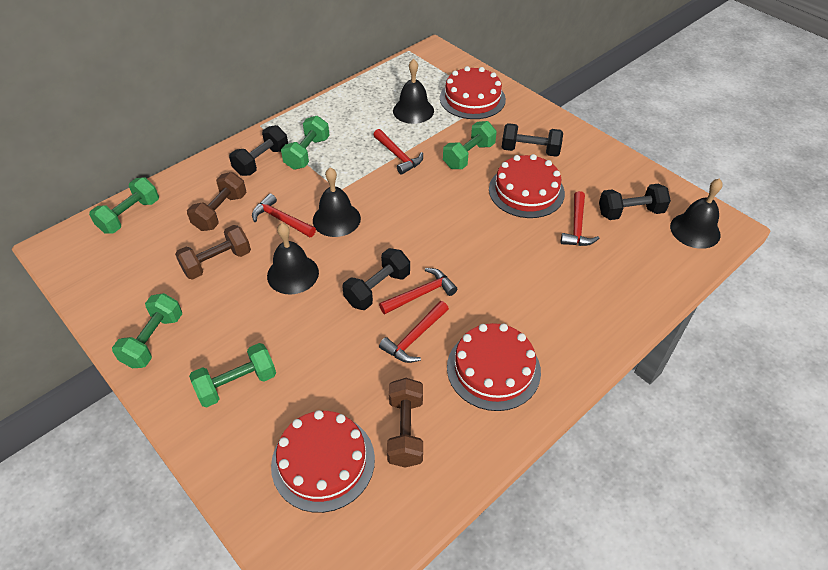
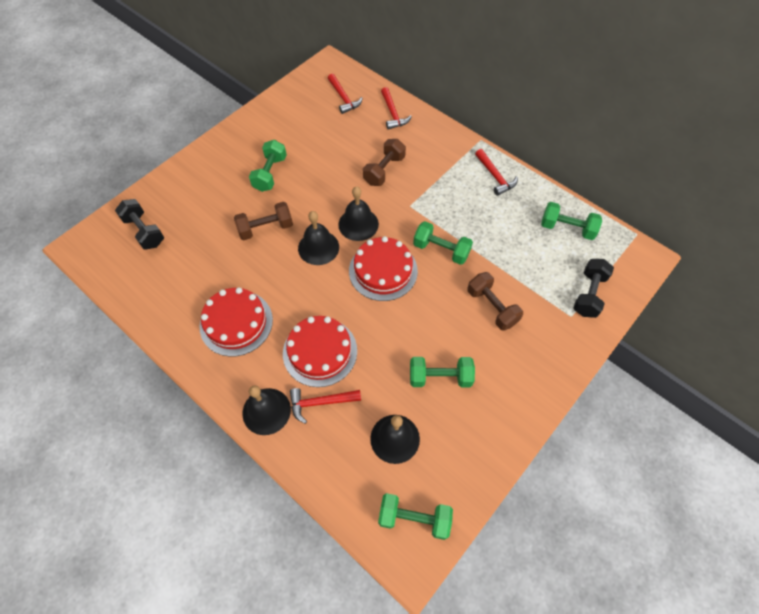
black dumbbell: [229,125,288,176] [342,248,410,310] [501,123,563,157] [599,184,671,220] = 4 -> [115,199,164,250] [573,259,614,318] = 2
red cake: [271,410,375,513] [440,66,506,119] [447,323,541,411] [489,154,565,218] = 4 -> [200,287,273,356] [283,316,357,387] [349,236,418,301] = 3
red hammer: [252,193,316,237] [374,129,423,175] [379,268,457,314] [379,301,449,363] [560,191,599,246] = 5 -> [290,388,361,424] [328,74,363,114] [381,87,412,130] [475,149,518,196] = 4

